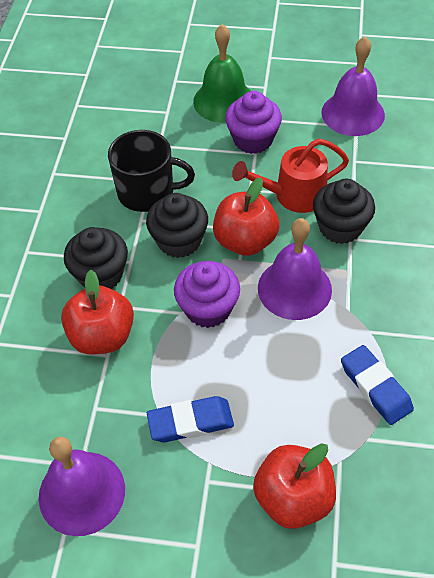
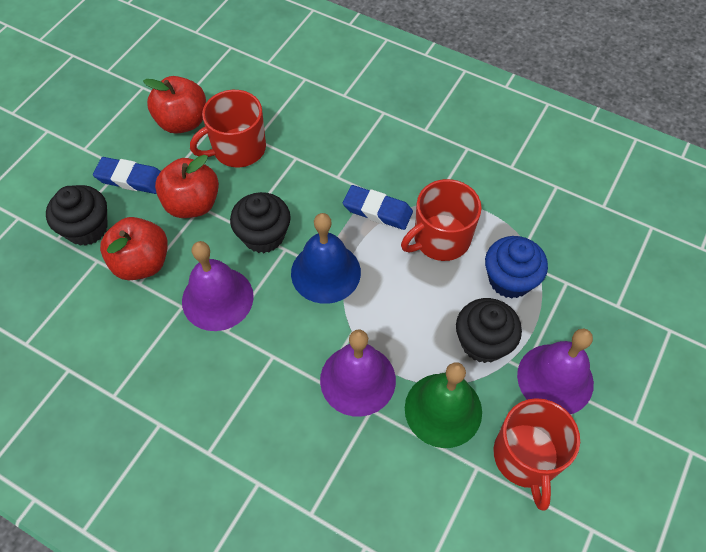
black mug: [108,130,195,212] = 1 -> none = 0
blue bell: none = 0 -> [291,213,361,304] = 1
blue cupcake: none = 0 -> [485,236,548,299] = 1
purple cupcake: [174,261,240,328] [225,91,282,154] = 2 -> none = 0
red mug: none = 0 -> [190,90,266,168] [401,179,482,261] [494,398,580,510] = 3
red watering can: [232,139,349,213] = 1 -> none = 0

